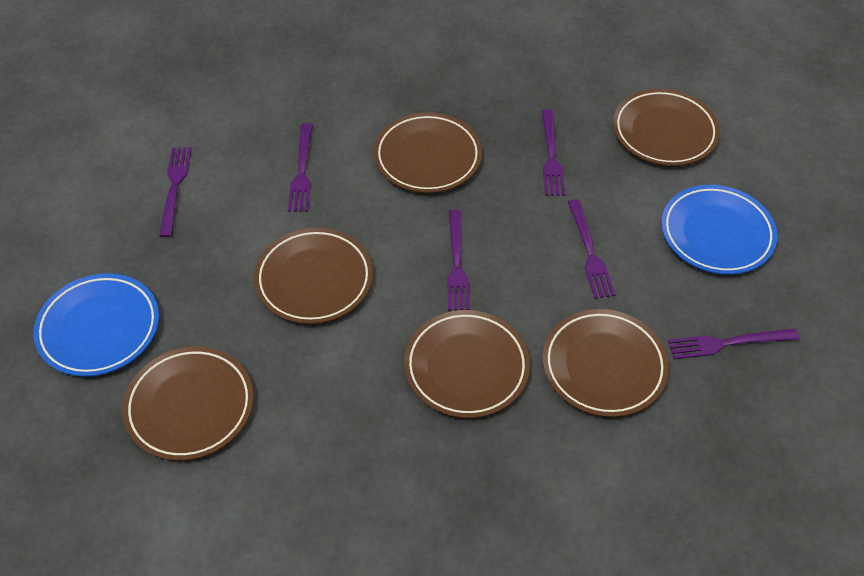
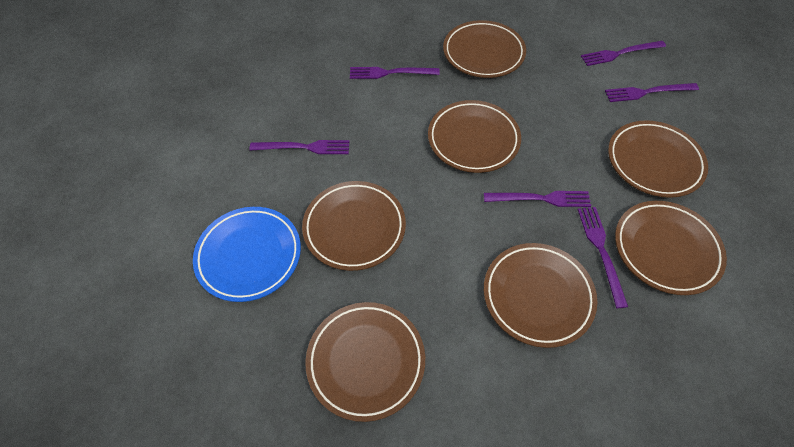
blue plate: [34,273,159,377] [661,185,777,275] = 2 -> [193,207,301,302] = 1
brown plate: [123,347,254,461] [254,228,373,324] [374,112,482,193] [404,310,530,418] [543,309,669,417] [613,89,720,166] = 6 -> [302,181,406,271] [306,302,425,422] [428,100,521,173] [443,20,526,78] [484,243,597,348] [608,120,708,198] [615,201,727,295] = 7

